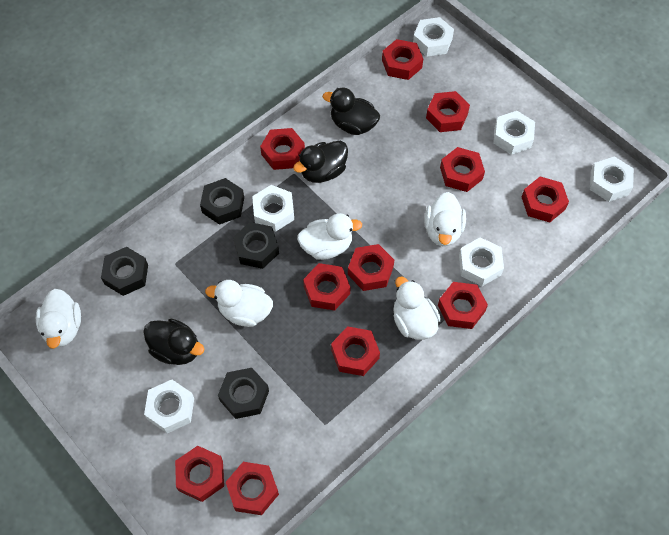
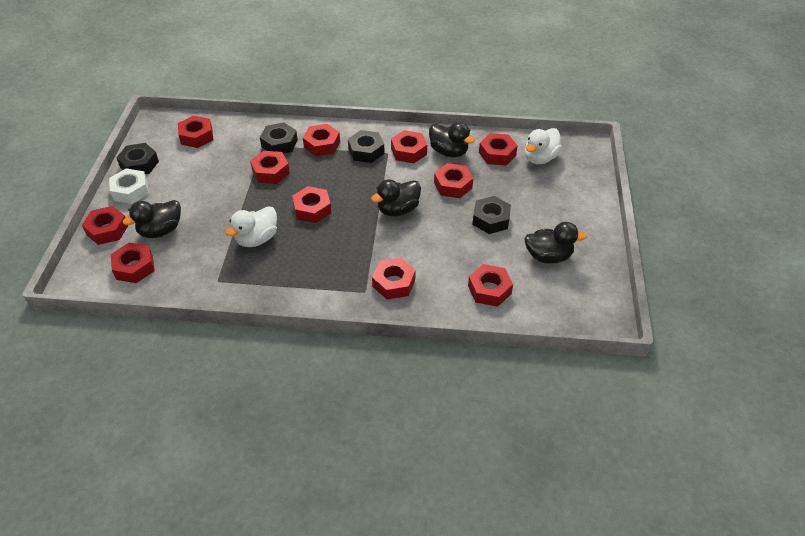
black duck: [143,319,204,365] [293,141,348,183] [323,88,380,135] = 3 -> [123,200,181,238] [371,179,421,216] [429,122,475,157] [524,222,587,264] = 4
white duck: [36,289,81,349] [205,280,273,327] [297,213,362,260] [393,276,441,340] [425,192,466,246] = 5 -> [226,206,277,247] [525,128,562,164] = 2
white nut: [144,380,194,433] [252,185,294,232] [413,17,454,57] [459,237,504,286] [493,111,535,155] [590,156,634,202] = 6 -> [109,168,149,204] = 1

